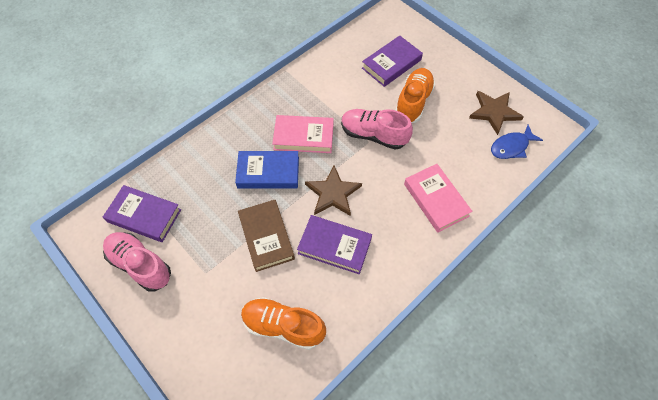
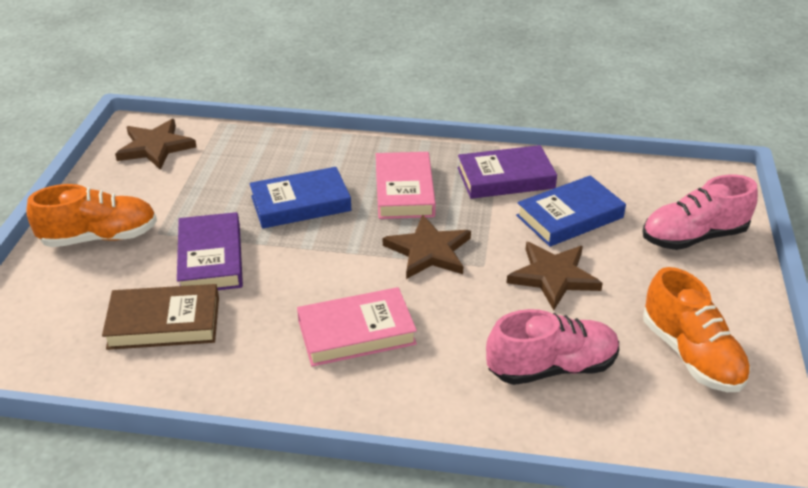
blue book: [235,151,299,189] = 1 -> [249,167,351,229] [516,175,626,247] = 2
blue fish: [491,125,543,159] = 1 -> none = 0
brown star: [305,166,362,216] [469,91,524,135] = 2 -> [115,119,197,170] [383,214,471,279] [507,242,603,310] = 3
purple book: [103,185,181,242] [297,215,372,274] [362,36,423,87] = 3 -> [177,212,243,290] [457,145,557,199] = 2

